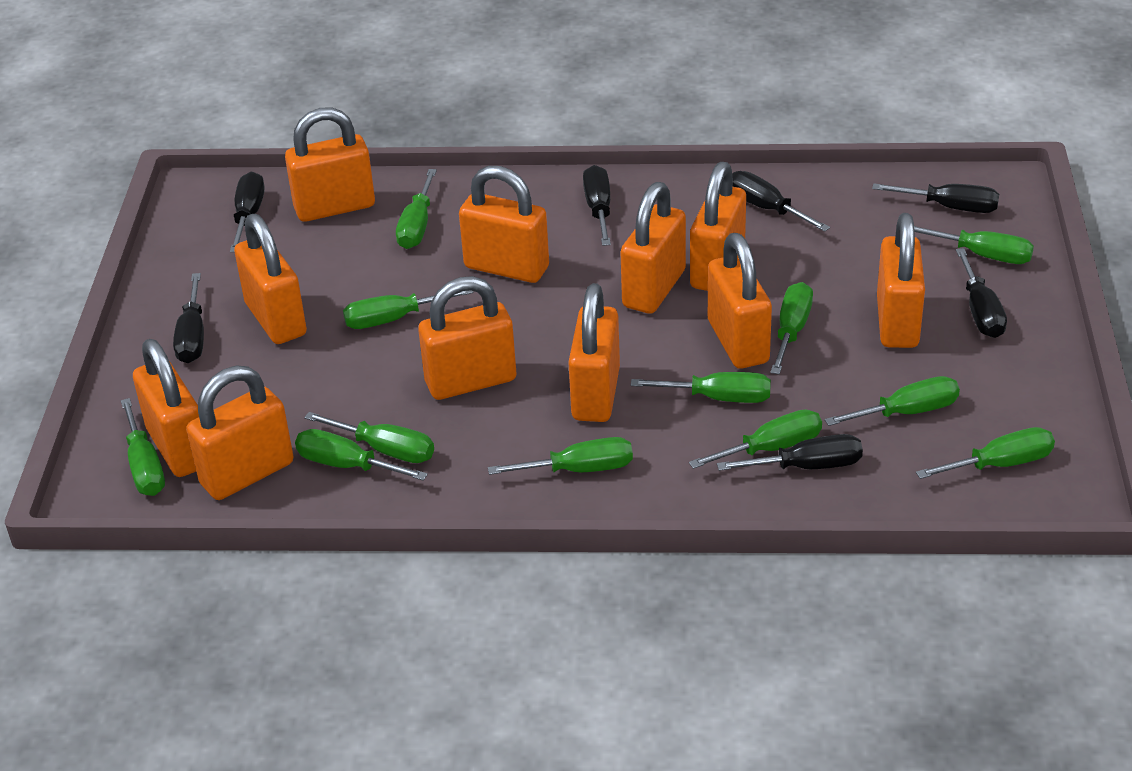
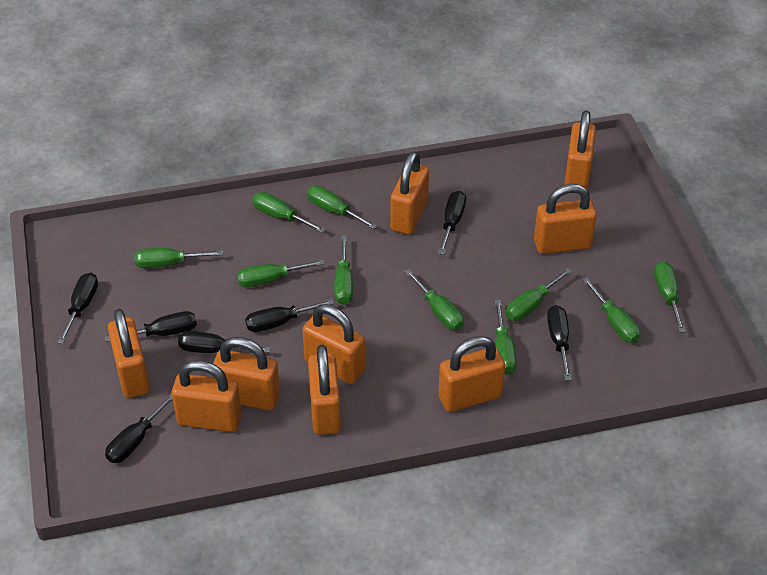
green screwdriver: [121,398,165,496] [295,429,428,481] [304,412,434,463] [343,290,473,329] [396,169,437,249] [488,437,633,475] [631,372,771,403] [689,410,822,469] [770,282,813,374] [825,376,960,426] [914,226,1034,264] [916,427,1055,479] = 12 -> [134,248,223,268] [237,260,325,287] [252,192,326,233] [307,185,377,229] [334,236,353,305] [405,269,464,330] [495,300,516,375] [506,268,572,321] [582,278,641,343] [654,261,685,333] = 10
orange padlock: [133,339,199,477] [186,366,294,500] [234,214,307,344] [285,107,375,222] [418,276,516,400] [459,166,549,283] [568,283,620,422] [621,182,686,314] [690,162,746,291] [708,233,772,369] [877,213,925,348] = 11 -> [108,309,150,398] [172,360,242,432] [213,337,280,410] [302,304,365,384] [308,345,341,435] [390,151,429,235] [438,336,505,412] [534,184,597,254] [564,110,596,189] = 9

